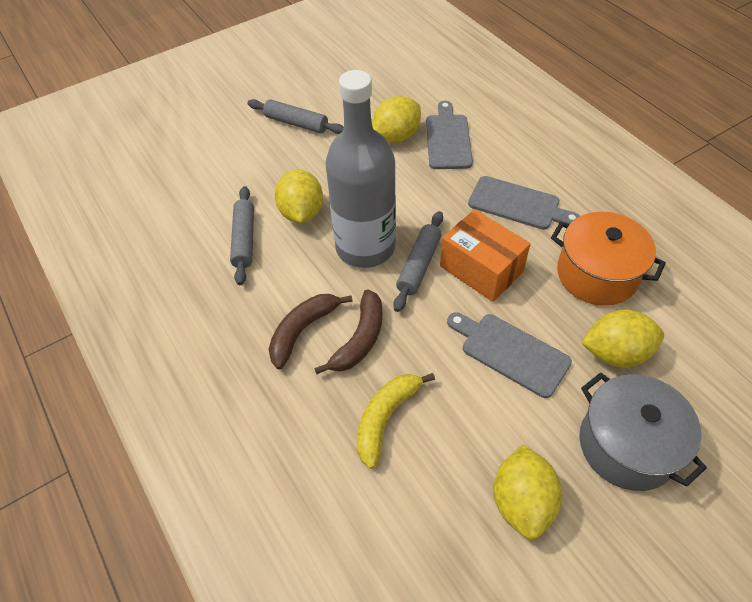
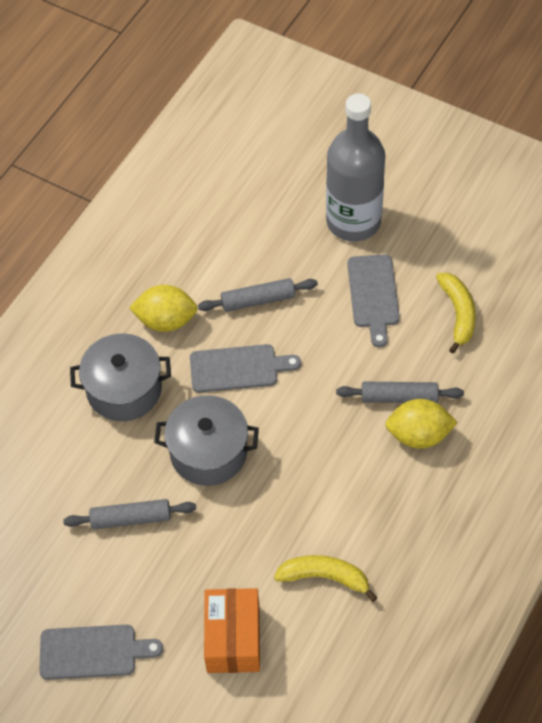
brown banana: [269,294,353,369] [314,290,382,374] = 2 -> none = 0
grey pot: [579,373,707,491] = 1 -> [70,334,171,421] [154,395,259,486] = 2
orange pot: [551,212,666,306] = 1 -> none = 0
yellow banana: [357,373,435,469] = 1 -> [274,555,377,602] [436,273,476,353] = 2
yellow lemon: [274,170,323,223] [372,96,421,143] [493,444,562,540] [582,310,664,367] = 4 -> [129,285,198,332] [385,399,458,449] = 2

